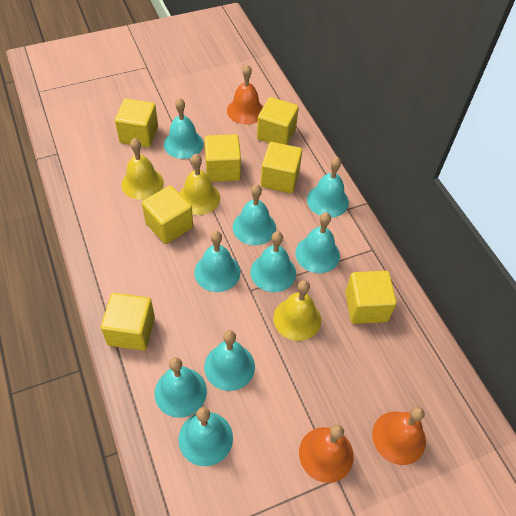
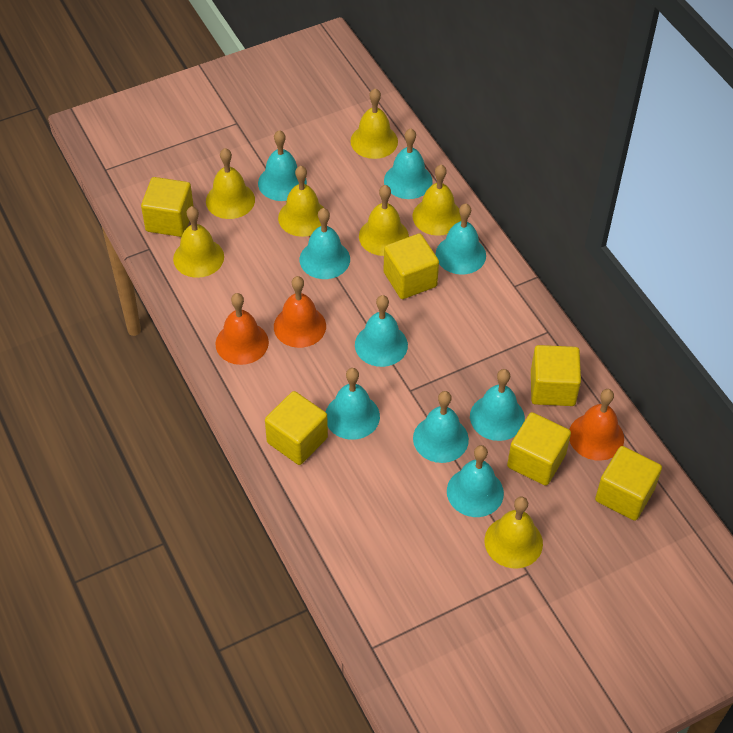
yellow bell: [121,138,164,200] [180,154,220,215] [273,280,321,341] = 3 -> [173,206,224,278] [206,148,255,219] [278,166,324,237] [350,88,398,159] [359,185,409,256] [412,165,461,236] [484,496,543,568] = 7
yellow cube: [101,293,155,351] [115,99,158,147] [142,185,193,244] [204,134,241,182] [257,97,299,145] [261,142,302,193] [345,271,397,324] = 7 -> [141,177,194,237] [265,391,328,465] [383,233,439,299] [507,412,571,486] [531,345,581,406] [595,446,662,521] = 6

